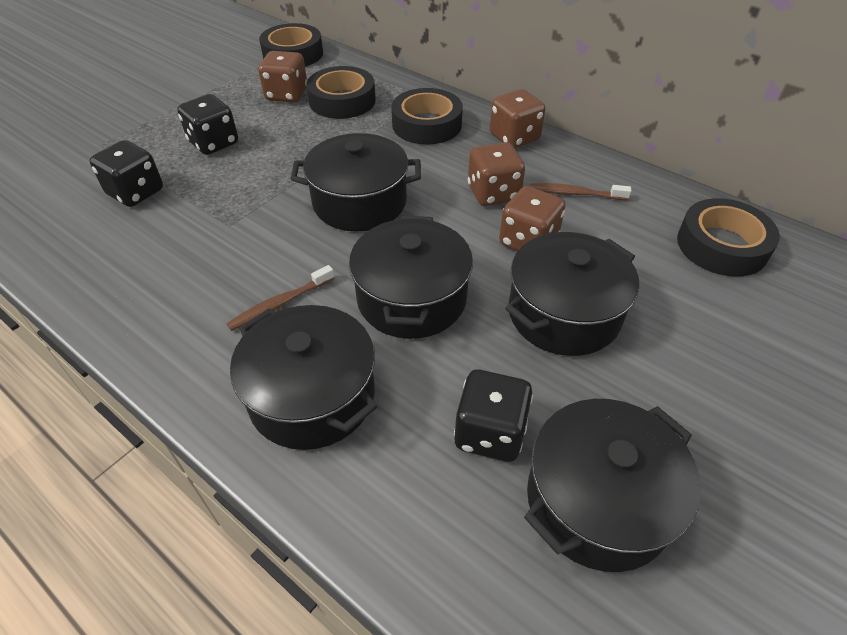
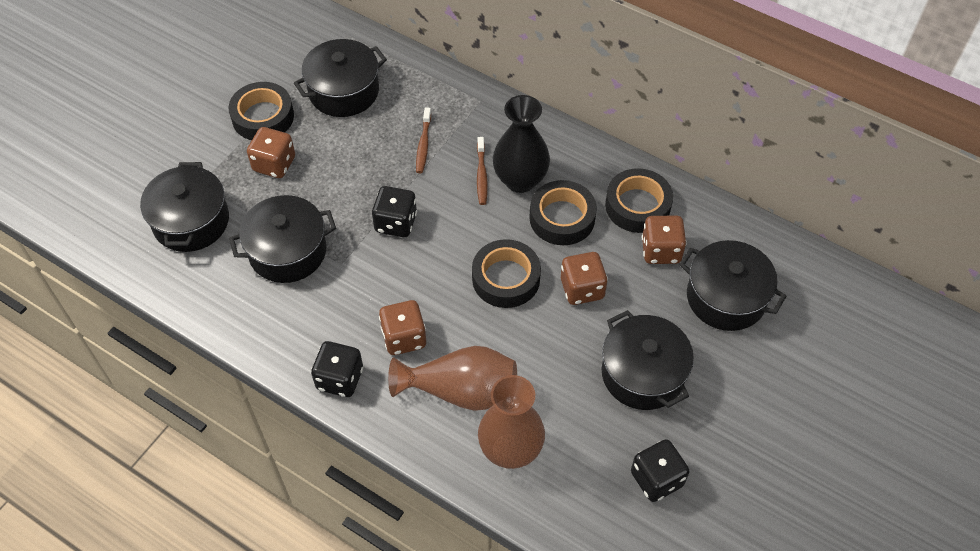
black vase: none = 0 -> [493,95,550,193] = 1
brown vase: none = 0 -> [388,346,517,411] [478,375,545,469] = 2

